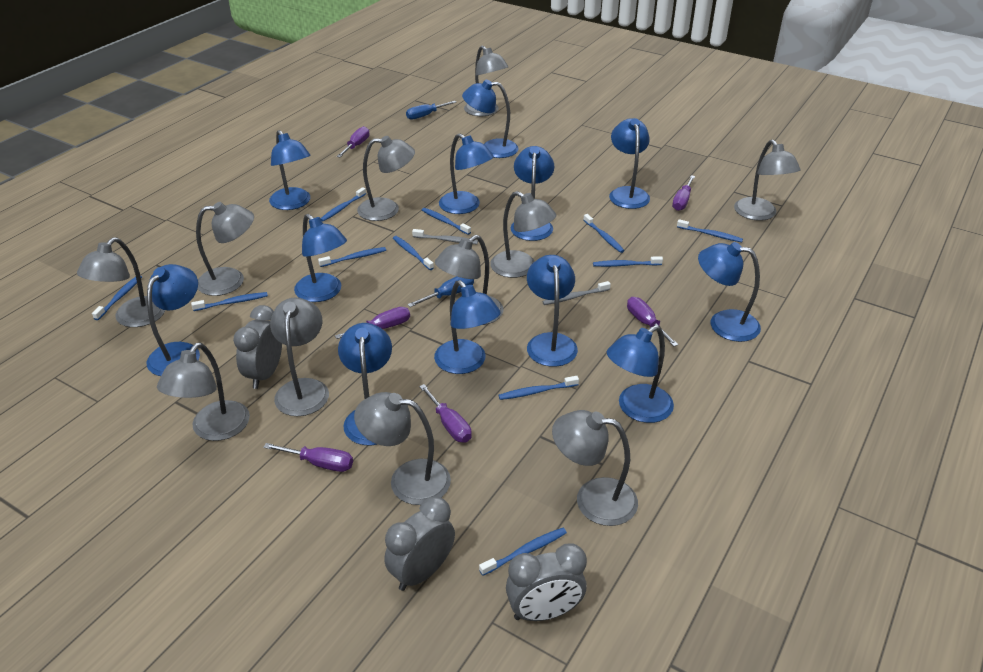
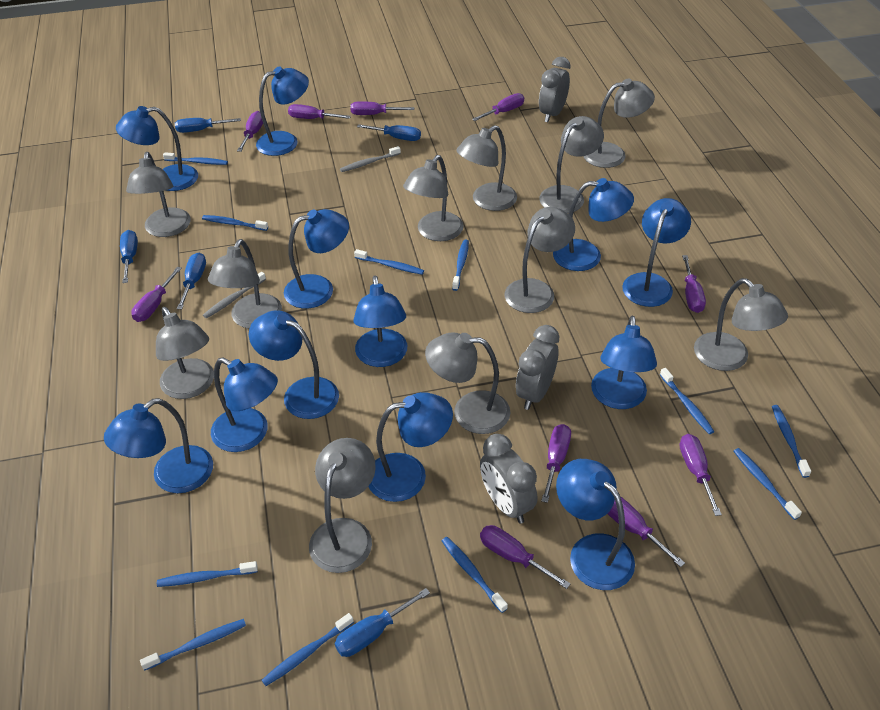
blue screwdriver: [406,101,456,120] [407,276,474,307] = 2 -> [120,230,138,283] [175,118,241,133] [177,253,206,309] [335,588,430,657] [357,124,421,141] = 5
purple screwdriver: [263,443,353,472] [335,307,410,339] [337,126,369,157] [419,384,472,443] [627,297,678,346] [672,175,695,211] = 6 -> [131,267,182,322] [237,111,263,152] [288,104,351,119] [350,101,414,115] [472,93,524,121] [480,525,571,589] [541,424,571,503] [607,496,685,567] [679,434,722,516] [682,255,706,313] = 10

